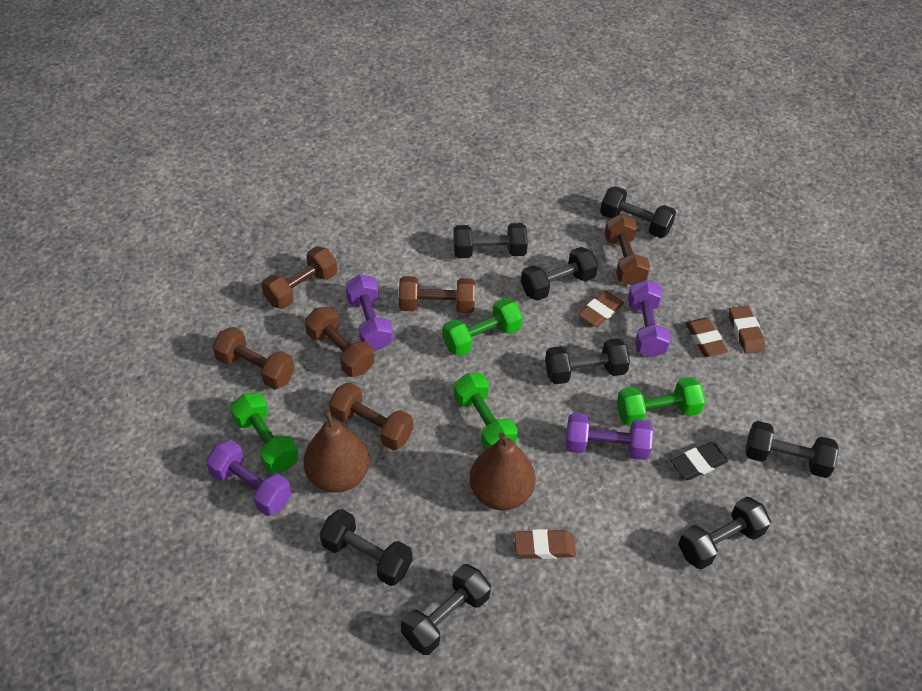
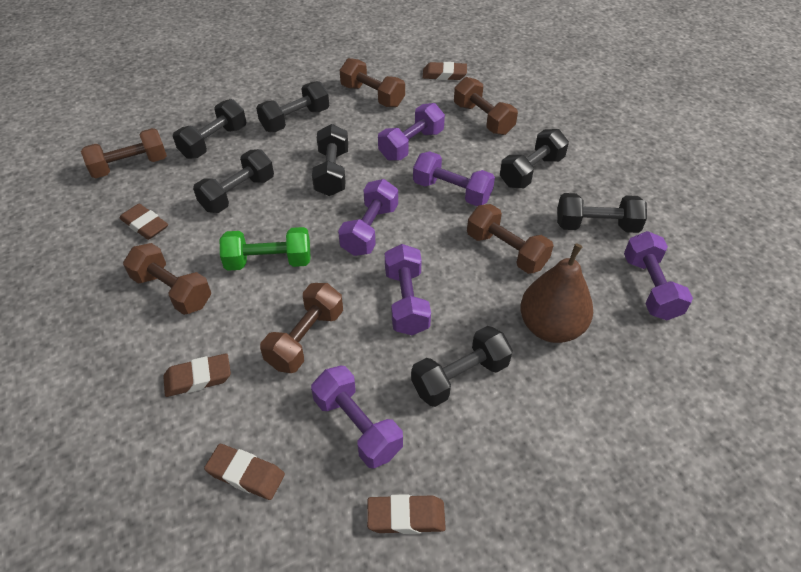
black dumbbell: [319,509,412,586] [401,564,491,655] [453,223,528,258] [521,247,598,301] [545,338,630,384] [600,186,676,238] [678,497,771,570] [746,421,839,478] = 8 -> [173,99,246,159] [193,149,274,213] [256,81,329,132] [312,124,348,196] [411,326,513,407] [500,129,569,188] [557,193,647,233] = 7
black eraser: [671,442,728,480] = 1 -> none = 0
brown eraser: [514,529,576,559] [578,291,624,327] [685,318,728,357] [729,306,765,354] = 4 -> [119,204,168,240] [163,353,231,397] [204,444,285,500] [367,494,446,534] [422,62,467,80] = 5
brown pear: [303,409,369,493] [470,432,535,510] = 2 -> [520,243,593,343] = 1
green dumbbell: [230,392,299,473] [442,298,523,357] [454,373,518,450] [617,377,705,427] = 4 -> [220,227,311,271] = 1
purple dumbbell: [206,440,292,516] [345,274,393,350] [566,413,653,460] [628,280,671,357] = 4 -> [311,366,403,469] [338,179,398,256] [378,103,445,161] [385,244,431,335] [413,151,495,206] [624,231,693,320] = 6

